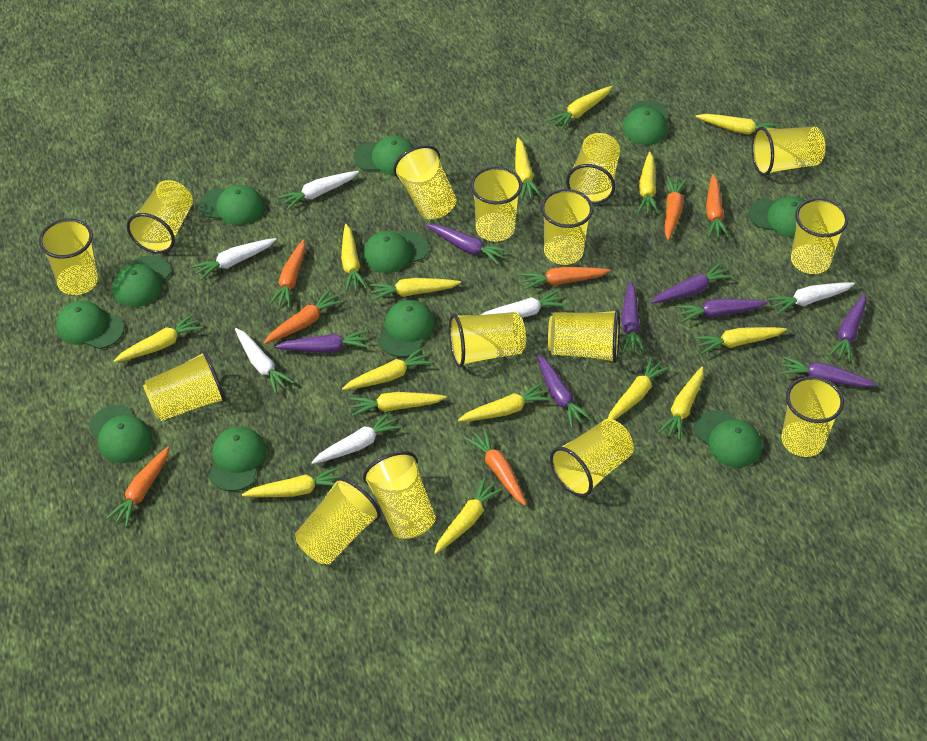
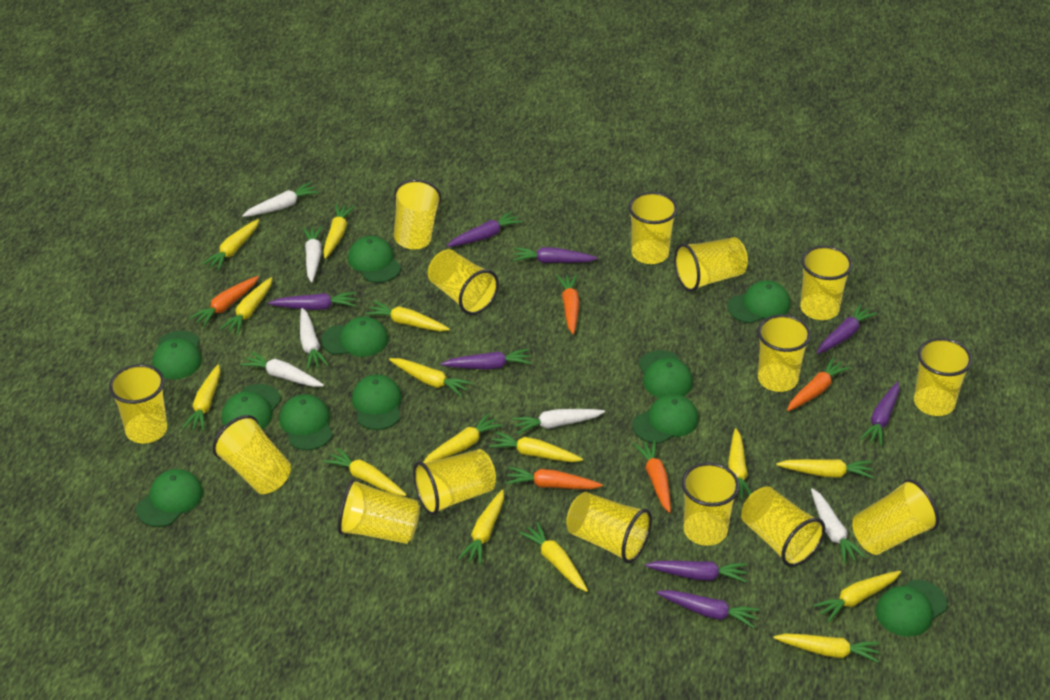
orange carrot: [106,447,169,527] [264,289,343,344] [269,239,306,308] [465,429,527,506] [520,267,610,290] [665,176,687,240] [706,174,729,238] = 7 -> [189,276,259,327] [506,467,603,489] [557,274,580,334] [634,440,671,513] [787,357,850,411] = 5

